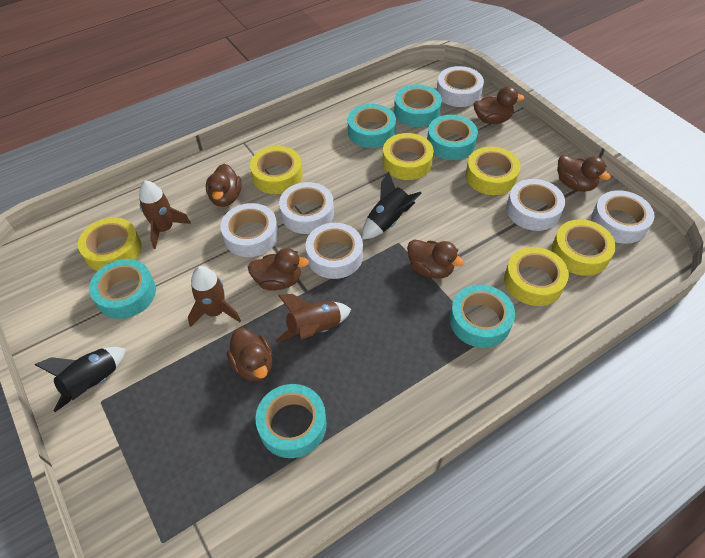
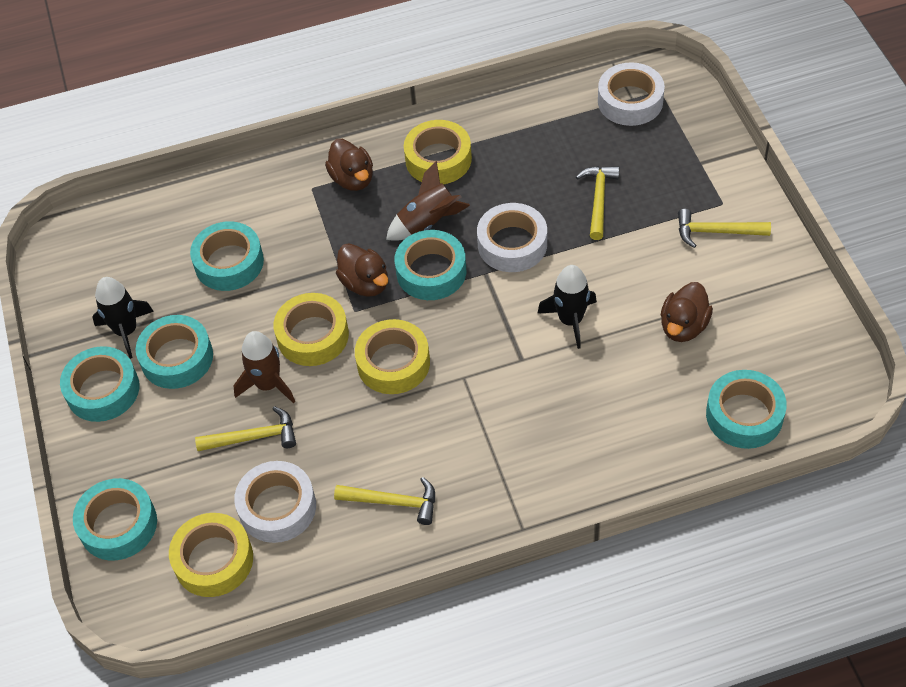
brown duck: [206,164,241,207] [227,328,273,381] [248,248,309,291] [407,239,464,279] [474,86,525,124] [558,154,611,192] = 6 -> [325,139,373,191] [336,243,388,297] [661,282,713,342] = 3
brown rocket: [139,180,191,249] [188,266,241,327] [276,294,351,342] = 3 -> [233,331,295,403] [386,161,470,241] = 2
white tape: [220,203,279,257] [279,182,334,234] [306,223,363,279] [437,66,484,107] [506,179,565,231] [591,190,655,244] = 6 -> [234,461,316,543] [477,203,547,272] [598,62,665,126] = 3
yellow hammer: none = 0 -> [195,406,296,451] [334,477,435,525] [576,166,619,240] [678,209,771,248] = 4
yellow tape: [78,217,142,271] [250,146,303,194] [382,133,434,180] [466,147,520,195] [504,247,569,306] [552,219,616,276] = 6 -> [169,513,253,597] [273,293,349,366] [355,319,430,394] [404,120,472,184] = 4

